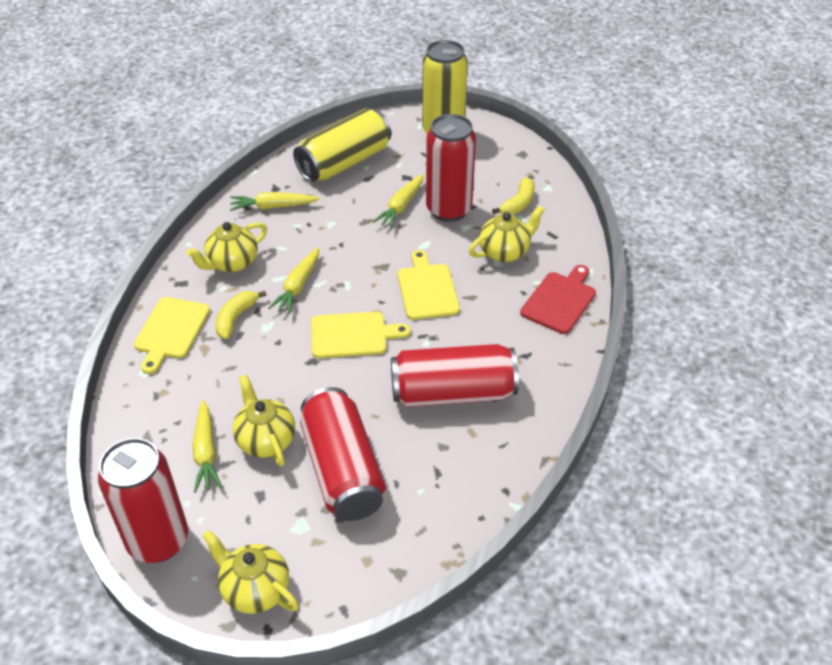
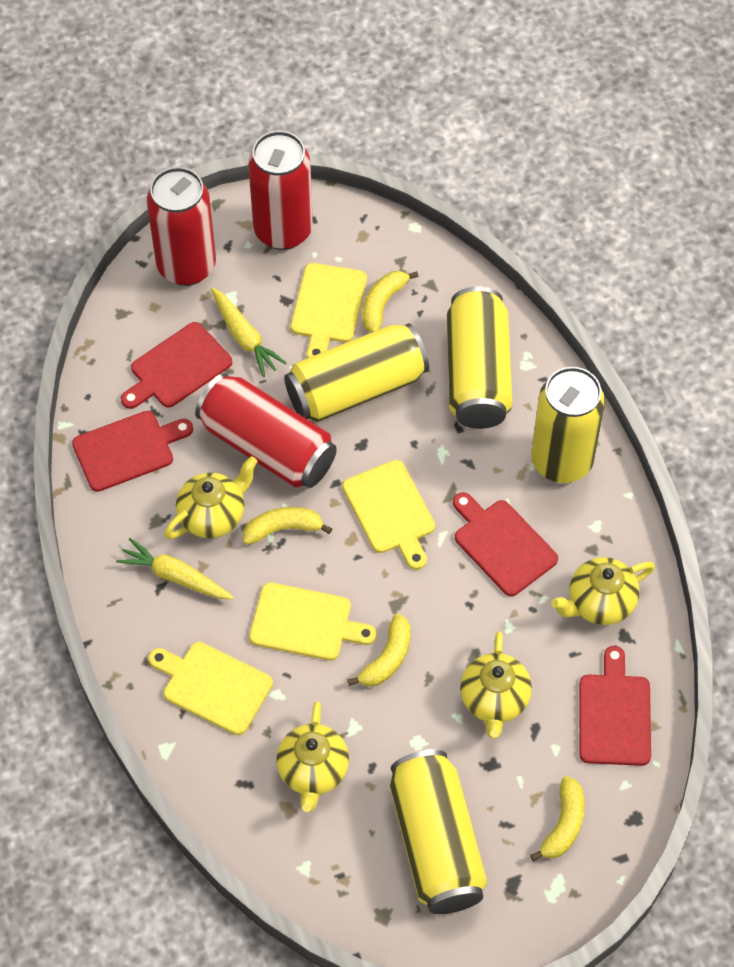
red can: [98,438,188,563] [300,387,386,521] [391,344,519,407] [426,114,476,222] = 4 -> [147,167,216,286] [195,373,337,488] [248,131,313,250] = 3
red cutting board: [520,265,596,334] = 1 -> [72,411,193,492] [121,322,232,409] [453,492,558,596] [579,646,651,766] = 4
yellow banana: [215,291,266,339] [492,178,535,215] = 2 -> [243,507,332,545] [347,614,411,687] [362,271,419,332] [530,776,585,862] = 4
yellow can: [293,108,391,182] [422,40,468,134] = 2 -> [284,323,429,422] [390,750,487,914] [447,286,512,429] [531,367,605,483] = 4
yellow carrot: [193,400,222,493] [230,192,320,211] [268,247,319,314] [373,174,424,229] = 4 -> [116,538,234,599] [211,287,287,377] = 2
yellow cutting board: [134,297,210,374] [311,312,411,358] [398,250,460,320] = 3 -> [148,642,273,735] [249,582,377,661] [291,263,367,358] [342,460,435,570] = 4

